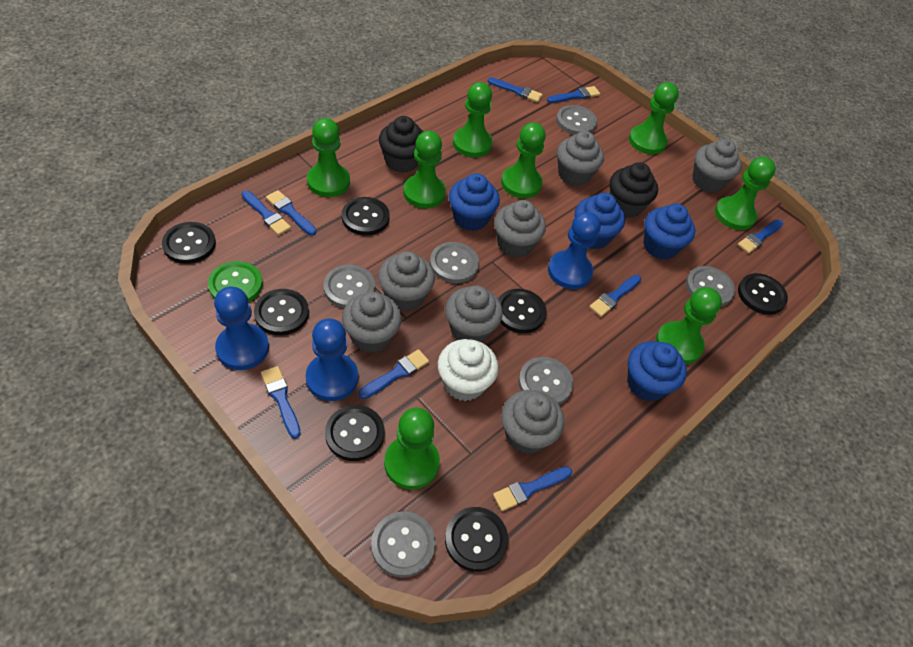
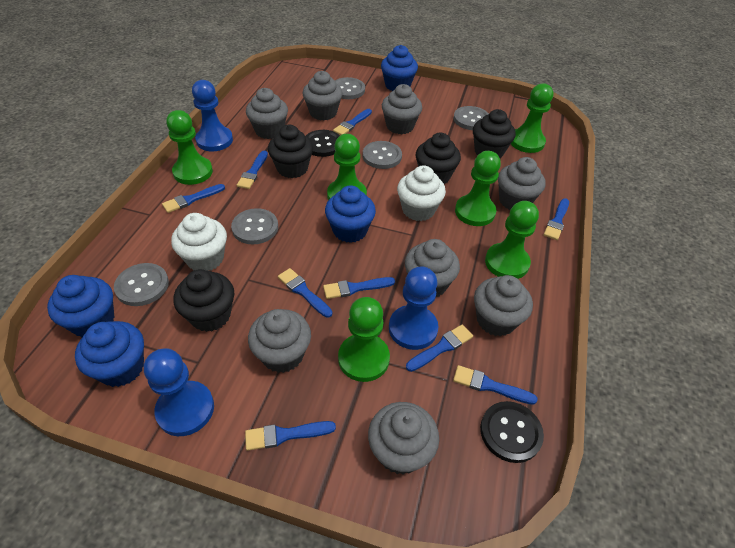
black button: [162,222,216,264] [254,289,309,335] [325,405,384,461] [342,197,390,236] [445,507,508,572] [498,289,547,333] [738,273,788,315] = 7 -> [306,130,340,157] [480,401,544,463] = 2
black cupcake: [379,116,424,173] [610,162,658,218] = 2 -> [174,269,235,332] [268,125,313,178] [416,132,461,184] [473,109,516,158] = 4
green button: [208,261,263,302] = 1 -> none = 0
green pawn: [307,118,350,197] [384,408,440,490] [403,131,446,208] [453,82,493,157] [501,122,546,198] [629,82,679,154] [656,287,722,364] [715,157,776,230] = 8 -> [166,110,213,185] [327,134,367,200] [338,297,390,382] [455,151,501,226] [485,201,539,279] [511,83,553,153] = 6
grey button: [323,265,375,308] [371,511,436,578] [430,242,479,283] [518,357,573,405] [556,105,597,135] [686,266,735,307] = 6 -> [114,263,169,306] [231,208,278,245] [335,77,365,99] [363,141,402,169] [453,106,489,130] = 5
grey cupcake: [342,292,402,353] [378,251,435,311] [445,285,503,343] [494,200,546,258] [501,390,564,454] [557,131,604,186] [692,139,742,192] = 7 -> [246,88,288,139] [248,309,311,373] [302,71,343,120] [368,402,439,475] [382,84,422,134] [405,239,460,297] [474,275,533,337] [498,157,546,210] = 8
white cupcake: [438,339,498,401] = 1 -> [171,213,227,271] [397,166,446,221] = 2

